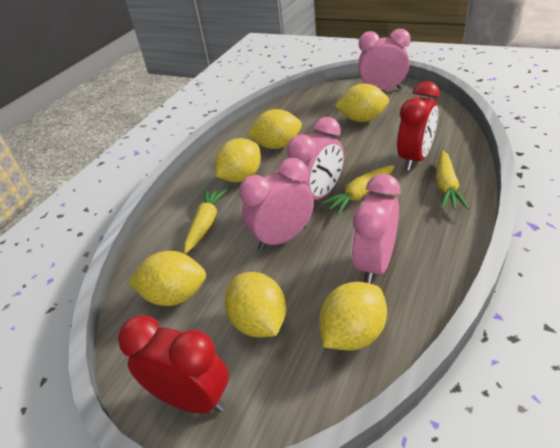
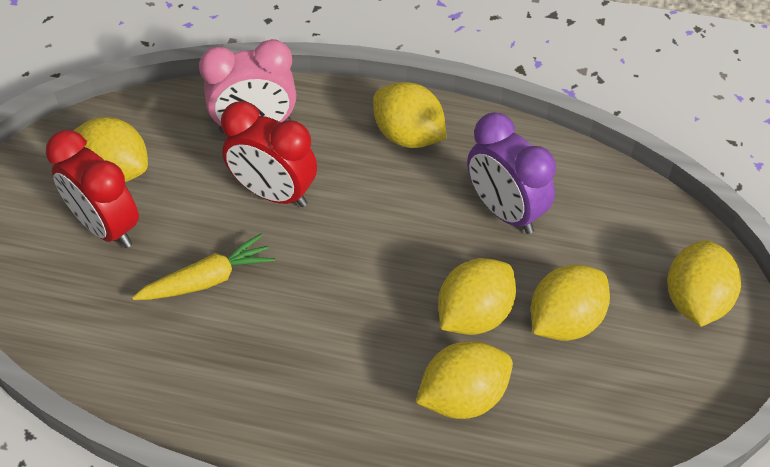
pink clock: [239,158,314,251] [287,117,344,200] [352,174,400,284] [358,29,411,90] = 4 -> [199,39,296,133] = 1
purple clock: none = 0 -> [467,113,556,234] = 1
yellow carrot: [184,188,228,254] [320,165,395,215] [436,151,469,210] = 3 -> [132,234,275,300] = 1

